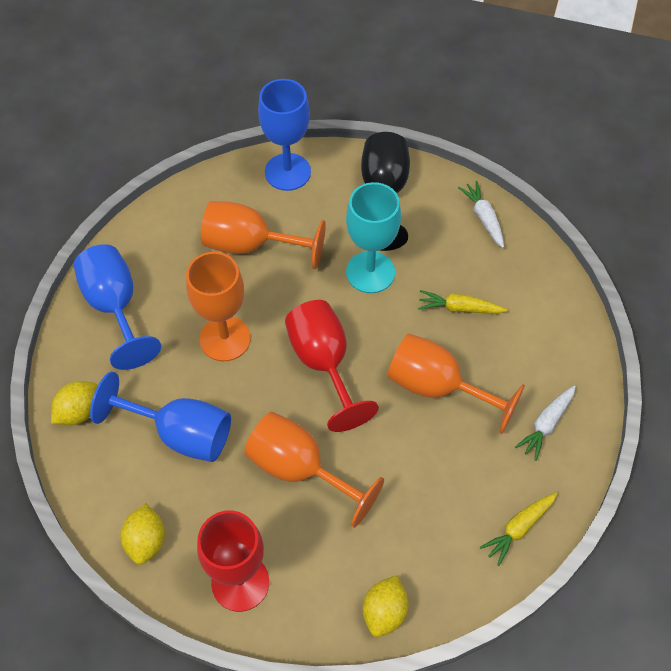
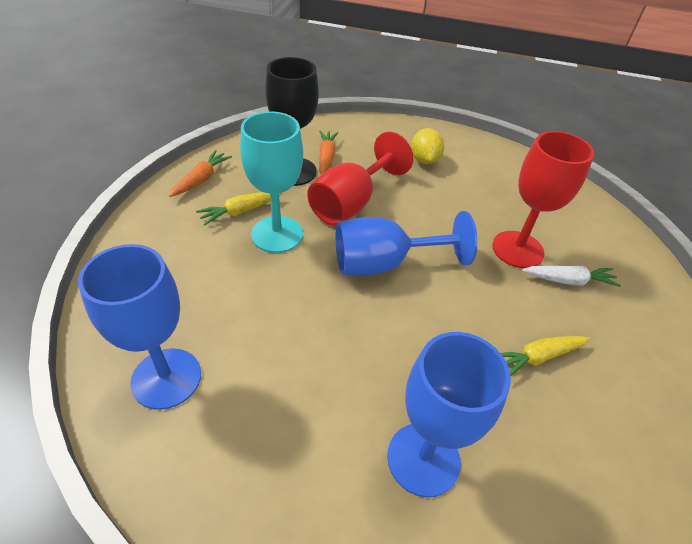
orange carrot: none = 0 -> [169,150,232,197] [319,131,338,175] = 2
orange goblet: [186,252,251,361] [201,201,326,269] [244,412,384,528] [387,333,525,434] = 4 -> none = 0
white carrot: [458,181,504,248] [515,385,576,461] = 2 -> [522,266,621,287] = 1
yellow lemon: [51,381,98,425] [120,504,165,565] [363,575,409,637] = 3 -> [411,128,444,164] = 1

